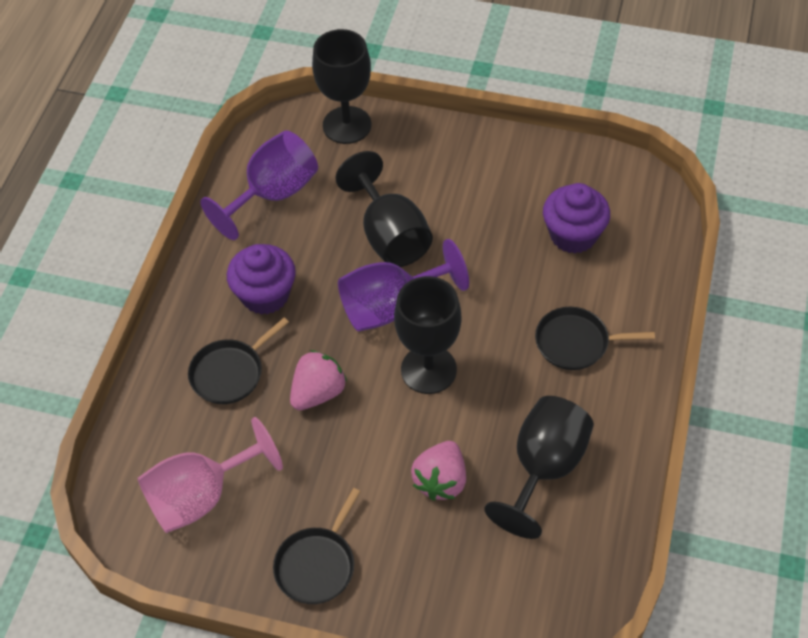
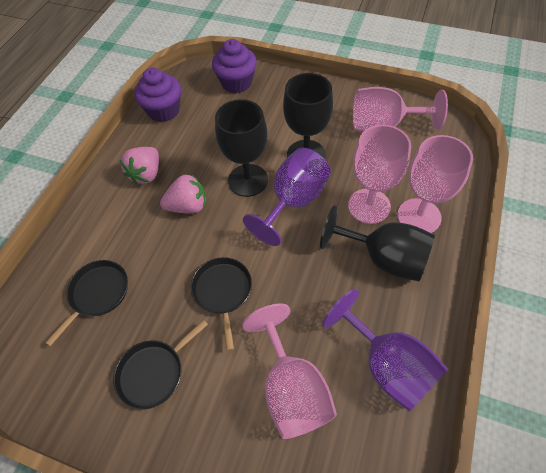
black goblet: [312,29,371,144] [335,151,433,267] [394,276,462,394] [484,396,594,539] = 4 -> [215,99,268,197] [283,73,333,159] [320,205,435,281] = 3
pink goblet: [137,417,283,533] = 1 -> [242,304,337,439] [348,125,411,224] [353,87,448,131] [397,135,473,233] = 4

